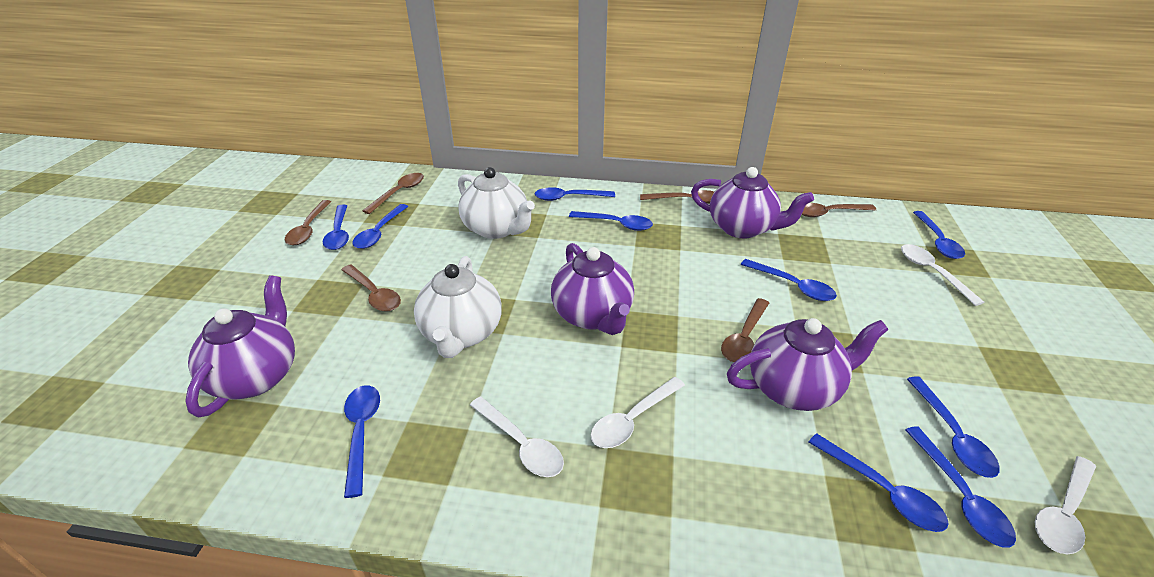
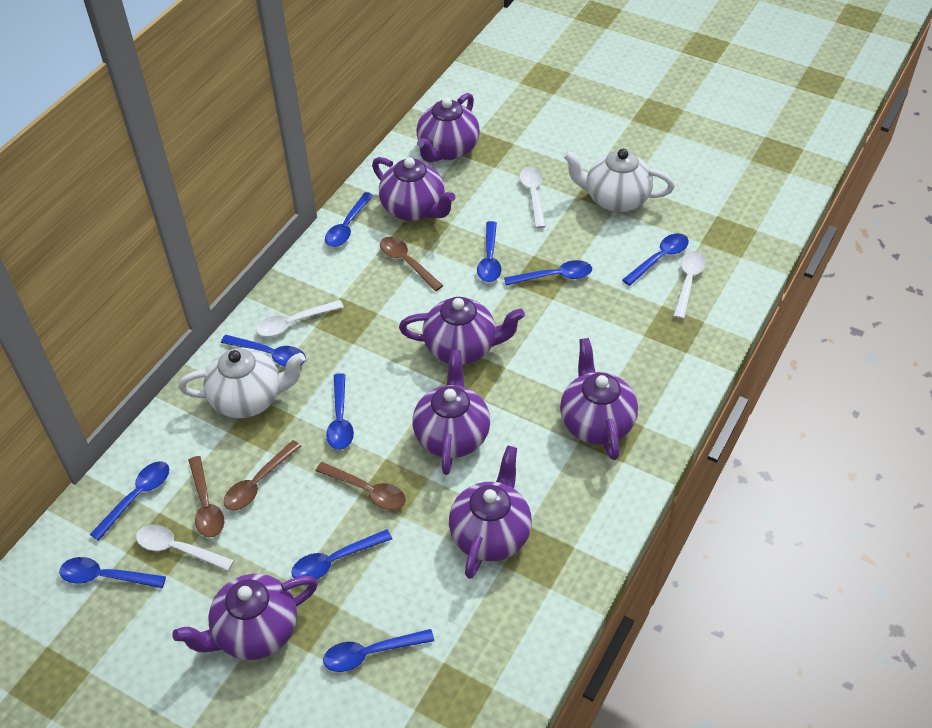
brown spoon: [285,200,331,245] [341,264,401,312] [363,173,424,214] [640,190,714,204] [721,298,769,362] [802,203,876,217] = 6 -> [188,456,224,538] [224,440,301,510] [316,462,406,510] [380,236,443,291] = 4
purple teapot: [185,275,295,417] [551,243,634,335] [691,167,814,239] [727,318,888,411] = 4 -> [172,574,318,660] [372,157,456,221] [399,297,525,365] [413,350,490,475] [417,93,480,163] [449,445,532,579] [560,338,638,460] = 7

